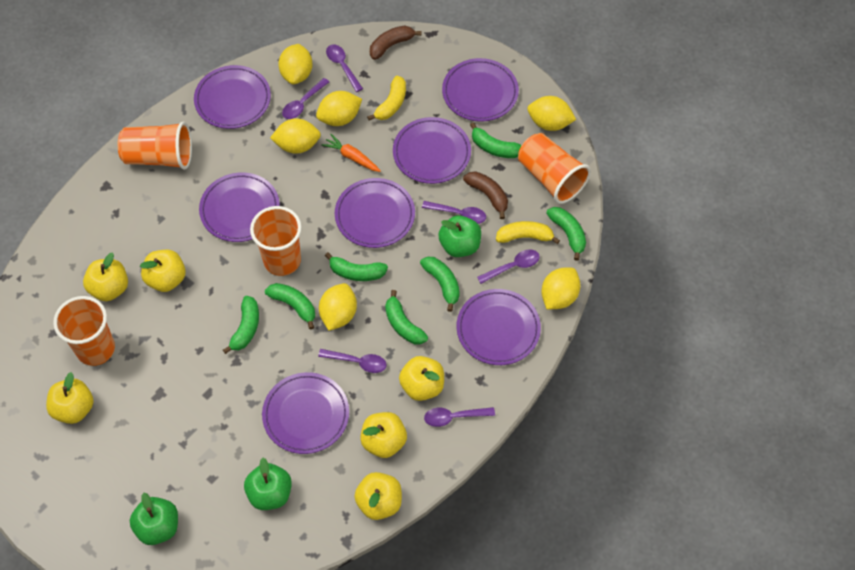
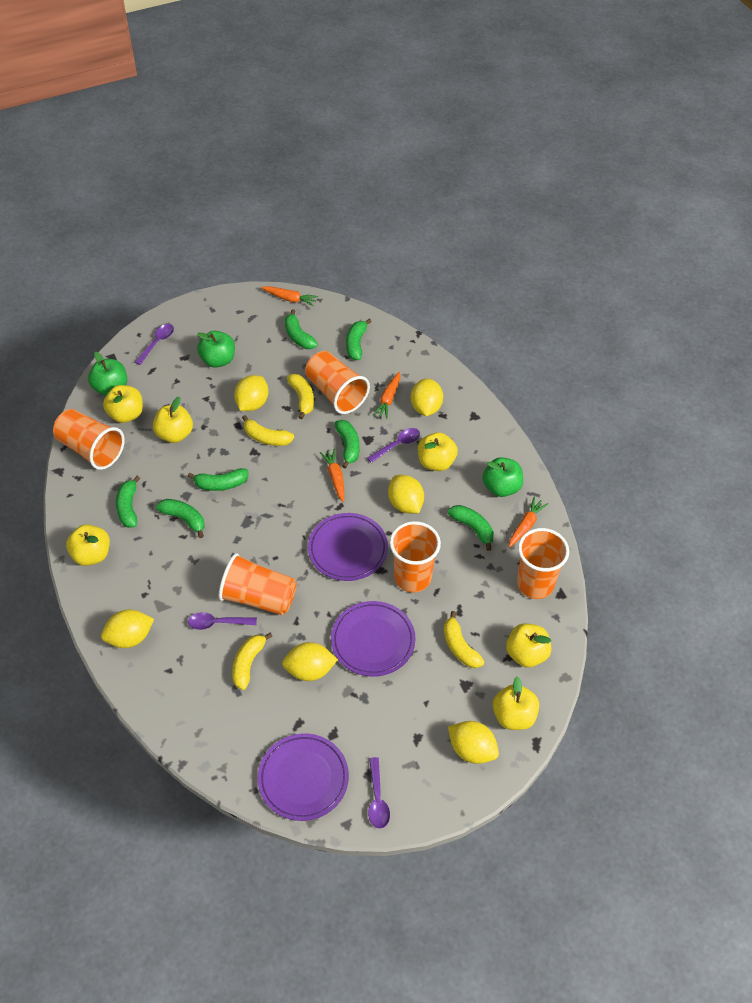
brown banana: [370,26,422,60] [463,171,508,219] = 2 -> none = 0
orange carrot: [322,134,381,172] = 1 -> [261,286,318,306] [320,449,344,502] [373,372,400,419] [508,497,548,548] = 4
orange cup: [53,296,115,366] [118,121,192,170] [250,206,302,276] [518,133,591,204] = 4 -> [53,409,125,470] [218,553,297,615] [305,351,370,414] [390,521,441,592] [517,528,569,599] = 5
purple plate: [194,65,271,129] [199,172,280,242] [262,372,349,454] [335,178,415,248] [393,117,471,184] [442,58,519,122] [457,289,541,365] = 7 -> [258,733,349,821] [308,513,388,581] [331,601,416,677] = 3
purple spoon: [282,78,329,119] [318,349,387,373] [326,44,363,92] [422,201,486,224] [424,407,495,427] [477,249,540,284] = 6 -> [135,324,174,365] [188,612,257,630] [367,428,420,463] [368,757,390,829] = 4
yellow banana: [367,76,406,120] [496,221,560,244] = 2 -> [232,633,272,690] [242,415,294,446] [287,374,314,419] [444,611,485,668] = 4

